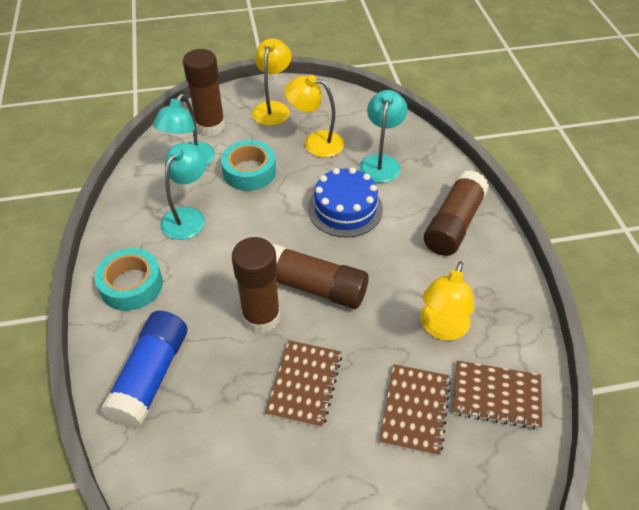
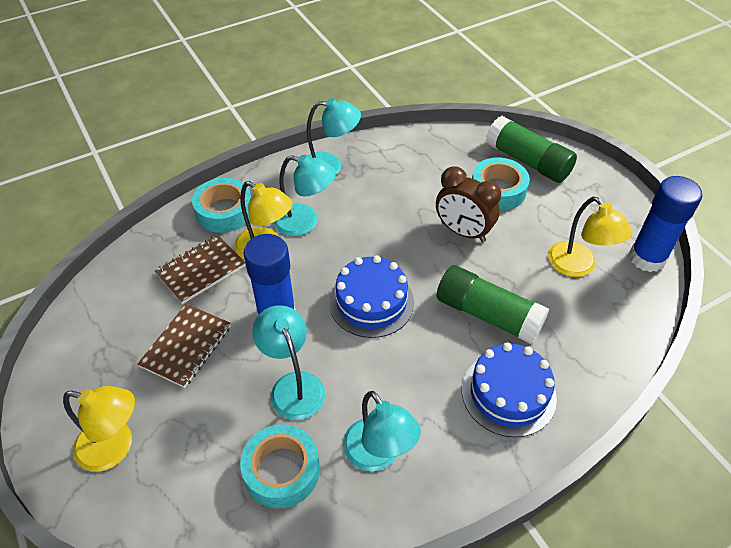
blue cake: [308,167,383,237] = 1 -> [329,255,414,338] [462,343,557,437] = 2
blue glue stick: [100,311,187,428] = 1 -> [244,234,296,316] [629,176,702,272] = 2
brown clock: none = 0 -> [436,167,501,242] = 1
brown glue stick: [183,49,225,136] [232,237,281,333] [273,244,369,309] [424,170,489,256] = 4 -> none = 0
brown notebook: [265,340,342,428] [379,364,451,456] [453,361,542,429] = 3 -> [138,304,230,388] [155,235,245,304] = 2
green glue stick: none = 0 -> [436,265,549,344] [486,116,577,183] = 2
turquoise lamp: [153,94,215,165] [160,143,207,240] [359,90,408,183] = 3 -> [252,305,325,420] [273,155,336,236] [306,98,361,176] [343,391,421,471] = 4
turquoise tape: [95,248,163,311] [221,140,276,191] = 2 -> [192,178,251,233] [240,424,320,508] [472,157,530,211] = 3

